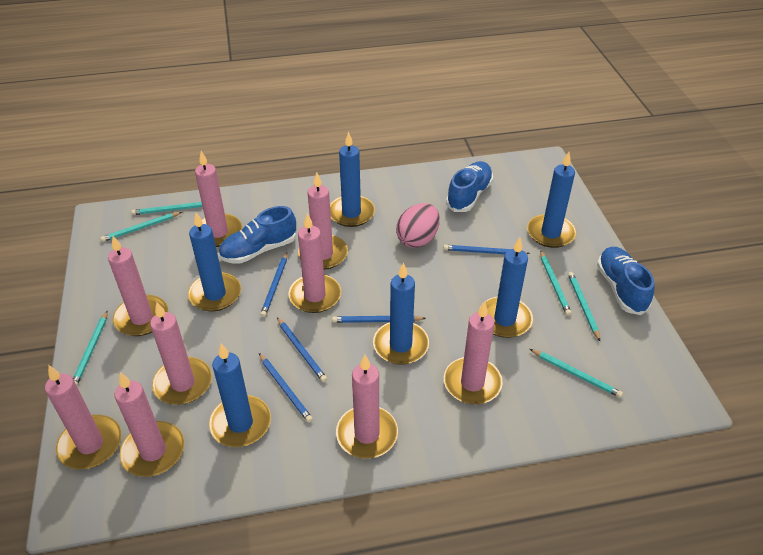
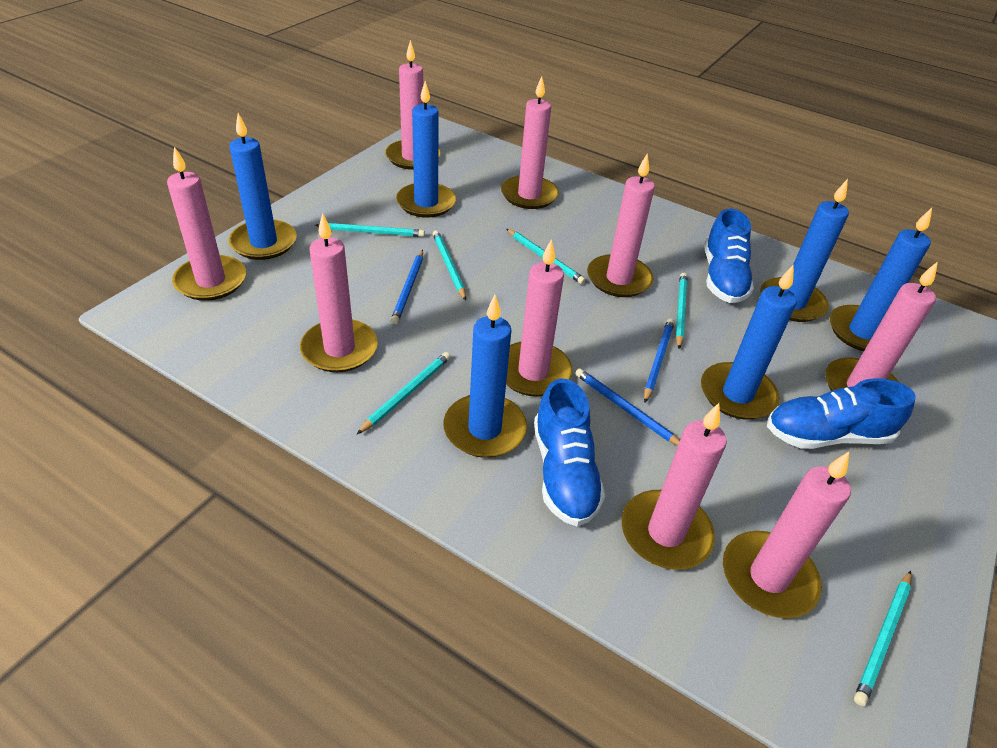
blue pencil: [259,353,313,423] [260,252,287,317] [277,317,327,382] [332,316,426,323] [443,245,530,254] = 5 -> [391,250,423,324] [575,368,680,446] [644,319,675,403] = 3
pink egg: [396,203,440,248] = 1 -> none = 0

